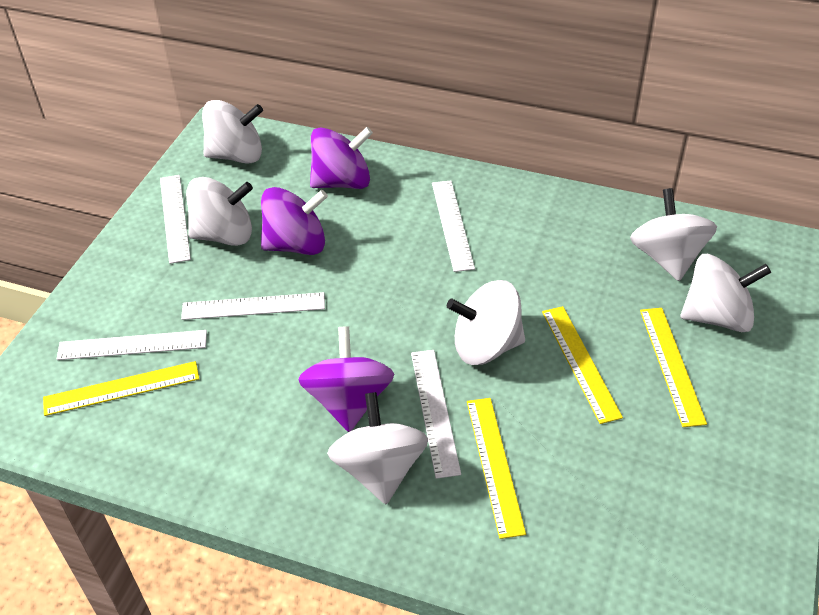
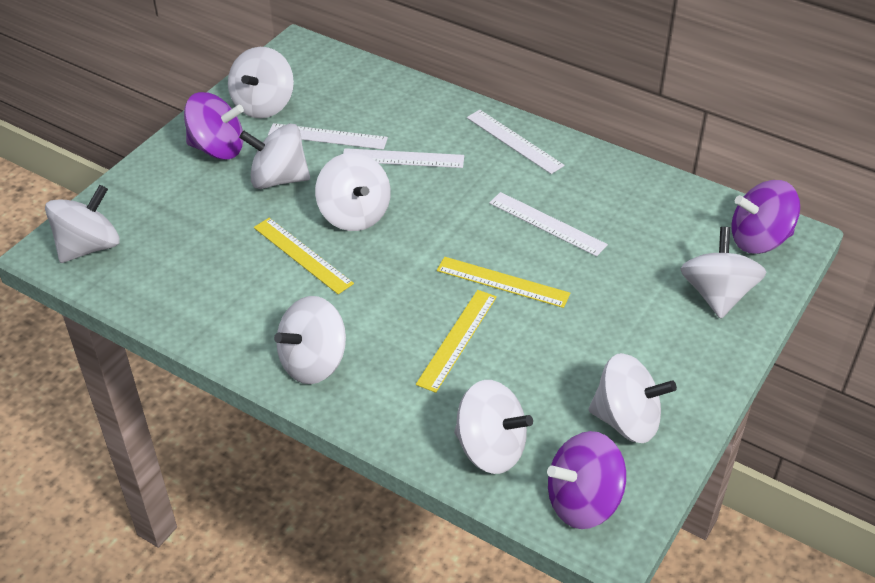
white ruler: [56,330,207,360] [160,175,191,264] [181,292,325,320] [411,350,461,479] [432,180,475,272] = 5 -> [268,123,388,150] [343,148,464,168] [467,110,565,174] [489,192,608,257] = 4
white spinning top: [186,177,253,246] [202,100,263,164] [327,392,428,504] [447,280,525,365] [630,188,717,281] [681,254,771,332] = 6 -> [45,185,120,263] [228,47,294,118] [239,124,310,189] [274,296,346,384] [315,153,391,231] [454,380,533,474] [589,353,677,443] [681,227,767,319] = 8
yellow ruler: [43,361,199,416] [467,398,526,539] [542,306,623,424] [640,308,707,427] = 4 -> [254,218,354,294] [416,290,497,393] [437,257,570,308] = 3

